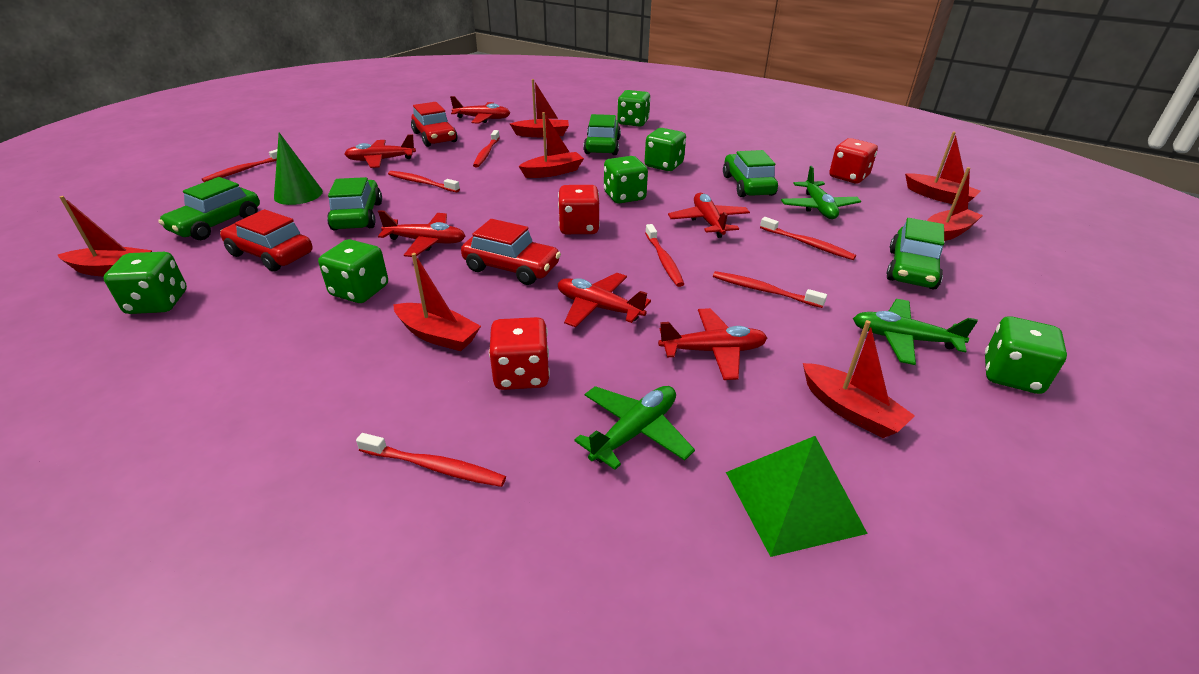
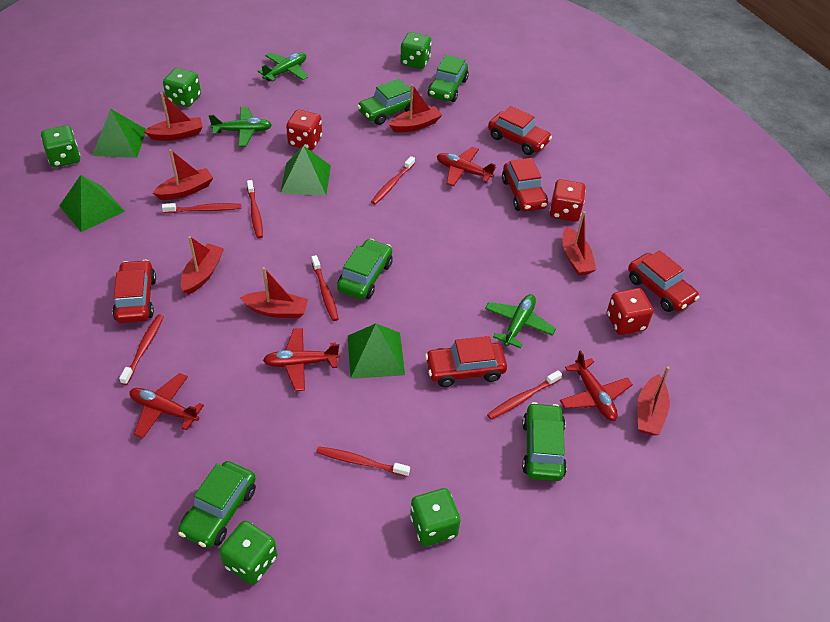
green cone: [274,133,323,205] = 1 -> none = 0
green dice: [103,252,187,314] [318,239,388,303] [604,156,648,203] [617,90,651,127] [645,128,686,171] [985,316,1067,394] = 6 -> [41,125,80,168] [163,68,201,107] [219,521,277,585] [400,32,431,69] [410,488,460,547] = 5
green pyramid: [726,436,868,557] = 1 -> [59,175,125,232] [92,109,146,158] [280,146,331,196] [348,323,405,379] = 4
red car: [220,209,313,272] [411,102,458,147] [461,219,561,285] = 3 -> [112,260,156,323] [425,336,507,387] [488,106,552,155] [502,158,548,212] [628,250,699,312] = 5
red plane: [344,134,416,168] [378,210,465,257] [450,96,510,124] [558,273,651,327] [658,308,767,380] [668,193,750,238] = 6 -> [129,373,204,439] [263,328,340,391] [437,147,496,187] [560,350,633,421] = 4

